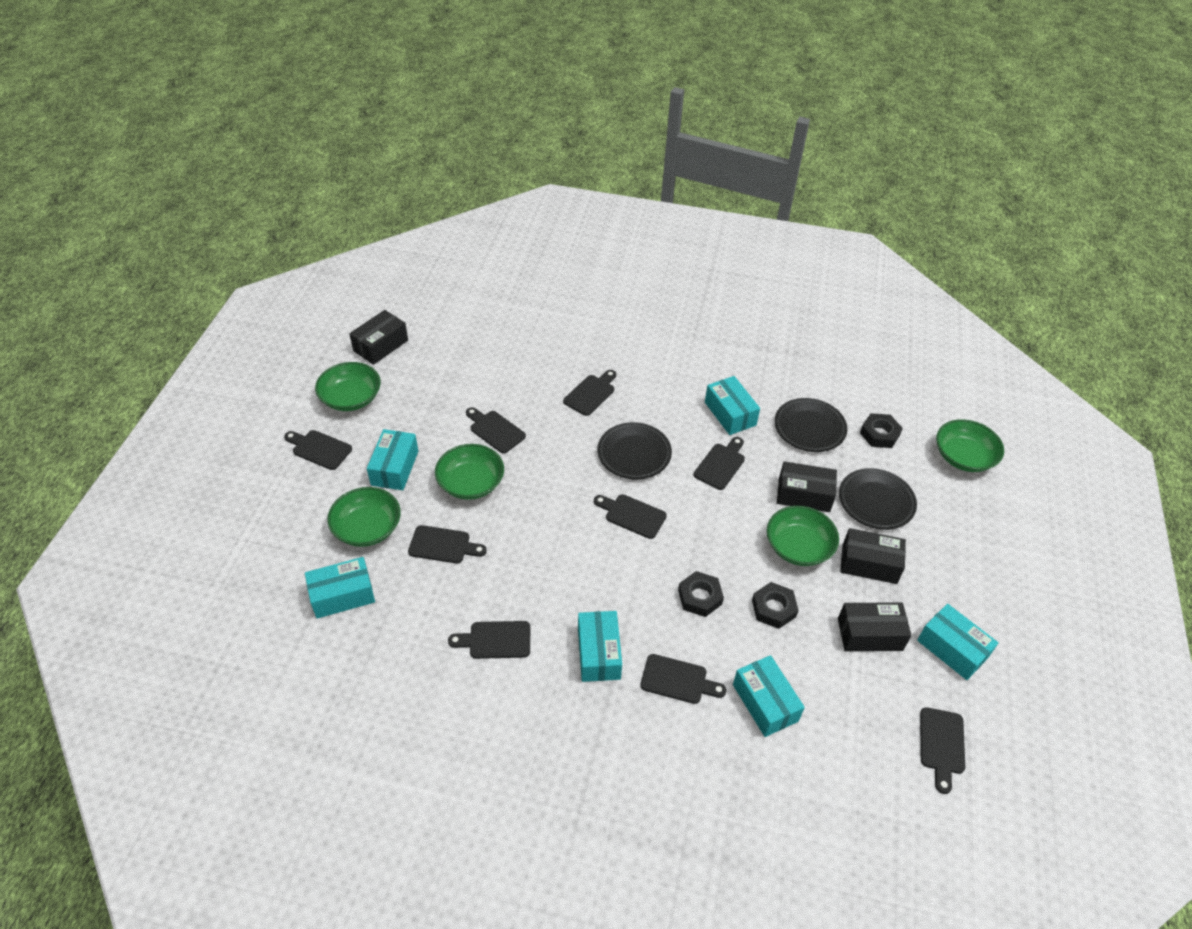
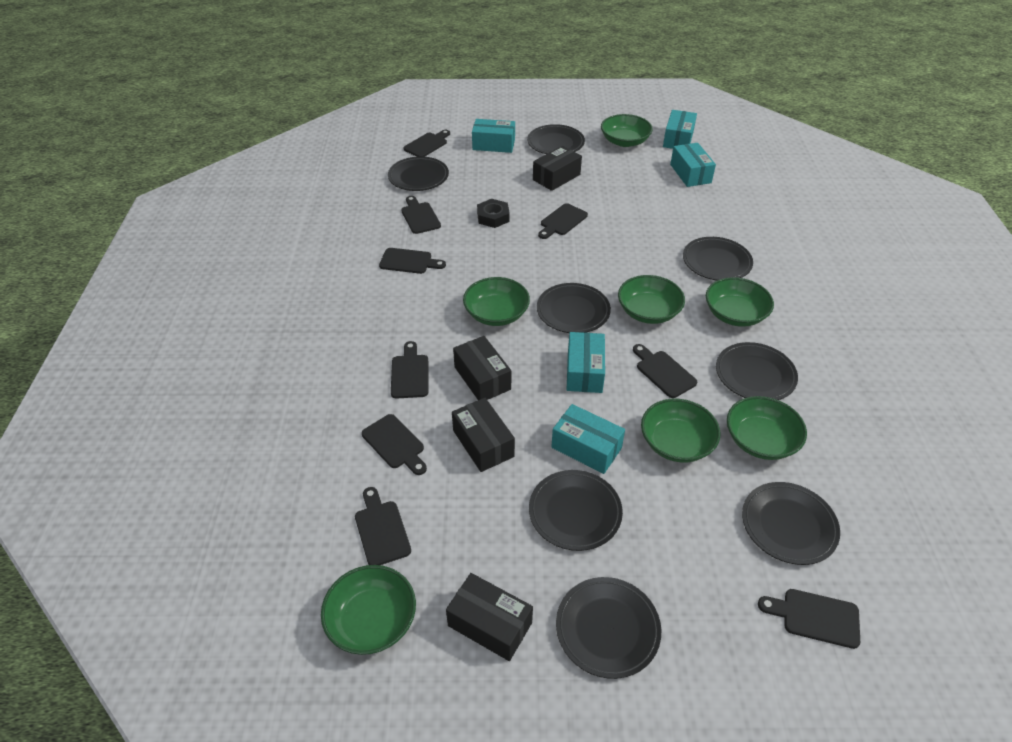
black nut: [678,571,724,617] [752,582,799,629] [860,413,903,448] = 3 -> [477,199,510,228] = 1
black plate: [597,422,672,479] [775,398,847,452] [839,468,917,530] = 3 -> [388,156,449,191] [527,124,585,154] [529,470,623,551] [537,283,611,333] [556,577,661,679] [683,237,753,281] [716,342,798,400] [742,482,840,565] = 8
green bowl: [315,362,381,411] [327,487,401,547] [435,444,504,500] [767,506,839,566] [936,419,1004,472] = 5 -> [321,565,416,655] [463,277,530,326] [601,114,653,147] [618,275,685,324] [641,399,720,462] [706,277,774,327] [727,396,807,460] = 7
turquoise box: [305,557,375,618] [367,429,418,490] [578,611,622,682] [705,376,760,435] [733,655,805,737] [917,604,998,680] = 6 -> [472,119,515,153] [551,404,625,474] [567,332,605,393] [663,110,697,149] [670,143,716,187] = 5

